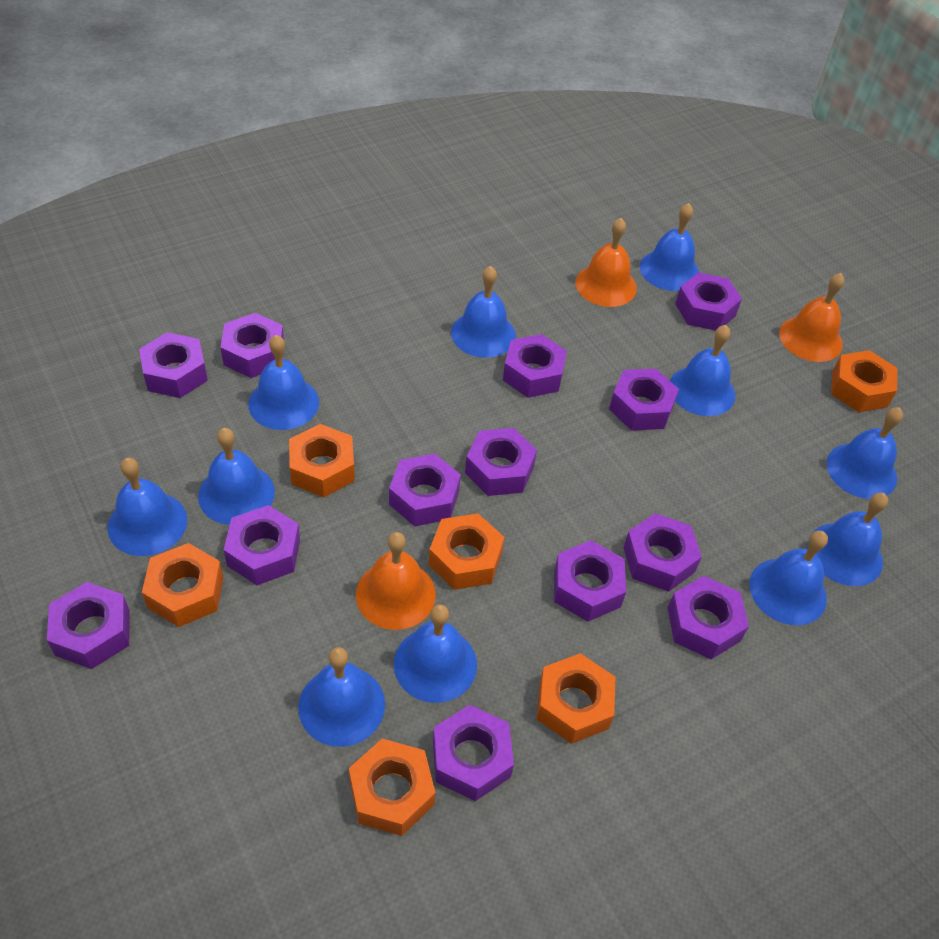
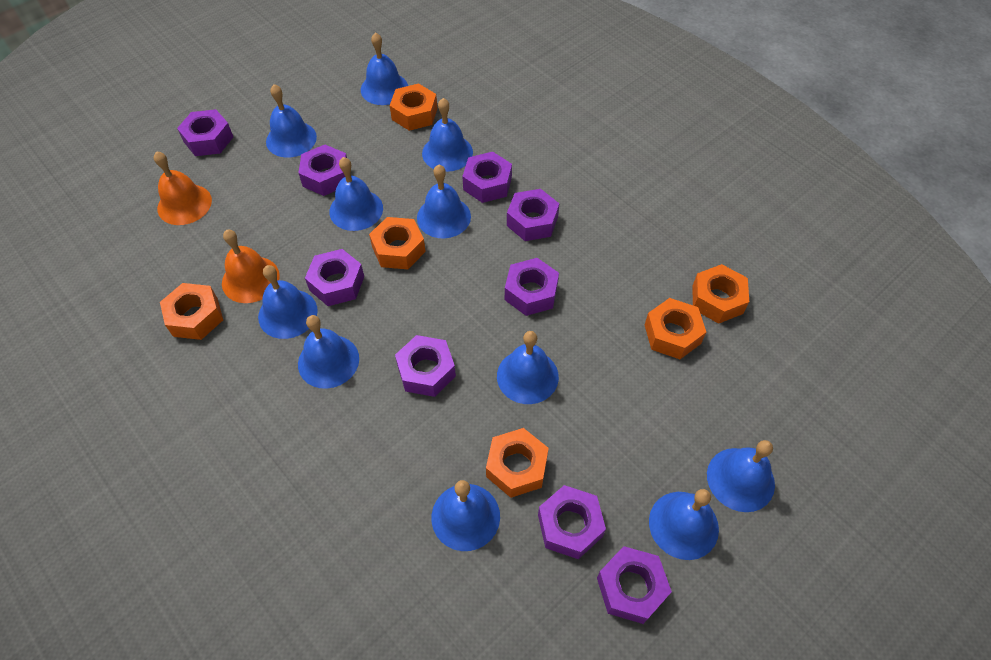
orange bell: [356,532,436,630] [575,218,637,307] [779,273,845,362] = 3 -> [154,151,212,225] [222,230,280,303] = 2
purple nut: [47,582,130,669] [139,332,208,398] [220,313,284,378] [224,505,300,585] [389,454,461,526] [433,705,514,801] [465,428,537,496] [503,334,567,398] [554,540,626,621] [609,369,679,431] [623,513,702,592] [668,576,749,659] [675,272,742,331] = 13 -> [177,109,233,156] [299,145,347,196] [305,249,364,306] [395,335,456,397] [462,152,512,203] [505,258,559,316] [507,189,559,241] [538,485,606,559] [597,546,672,624] = 9

